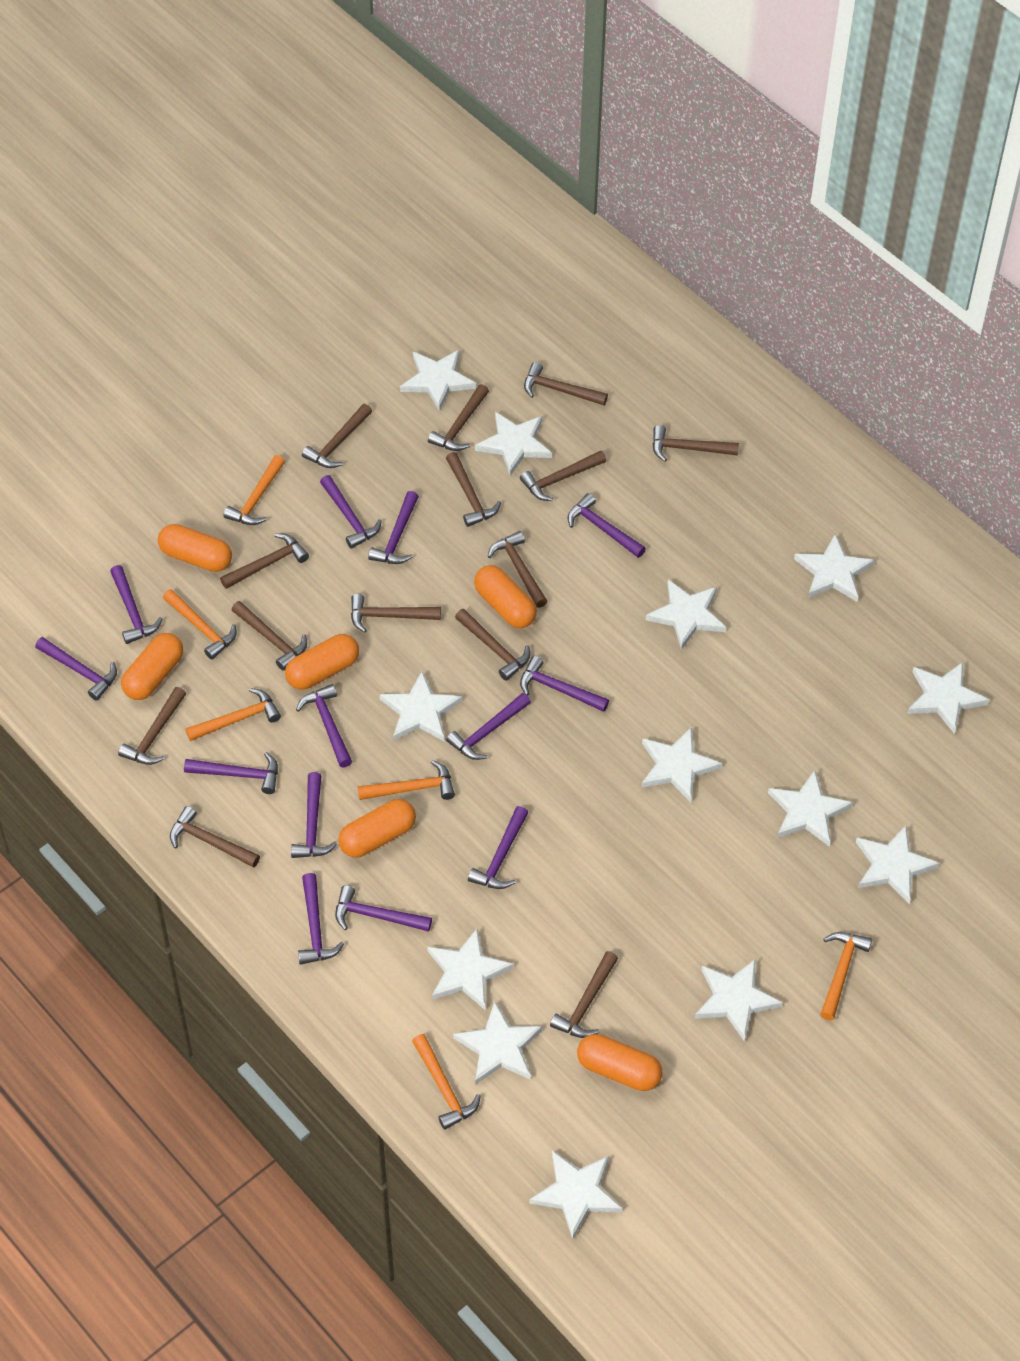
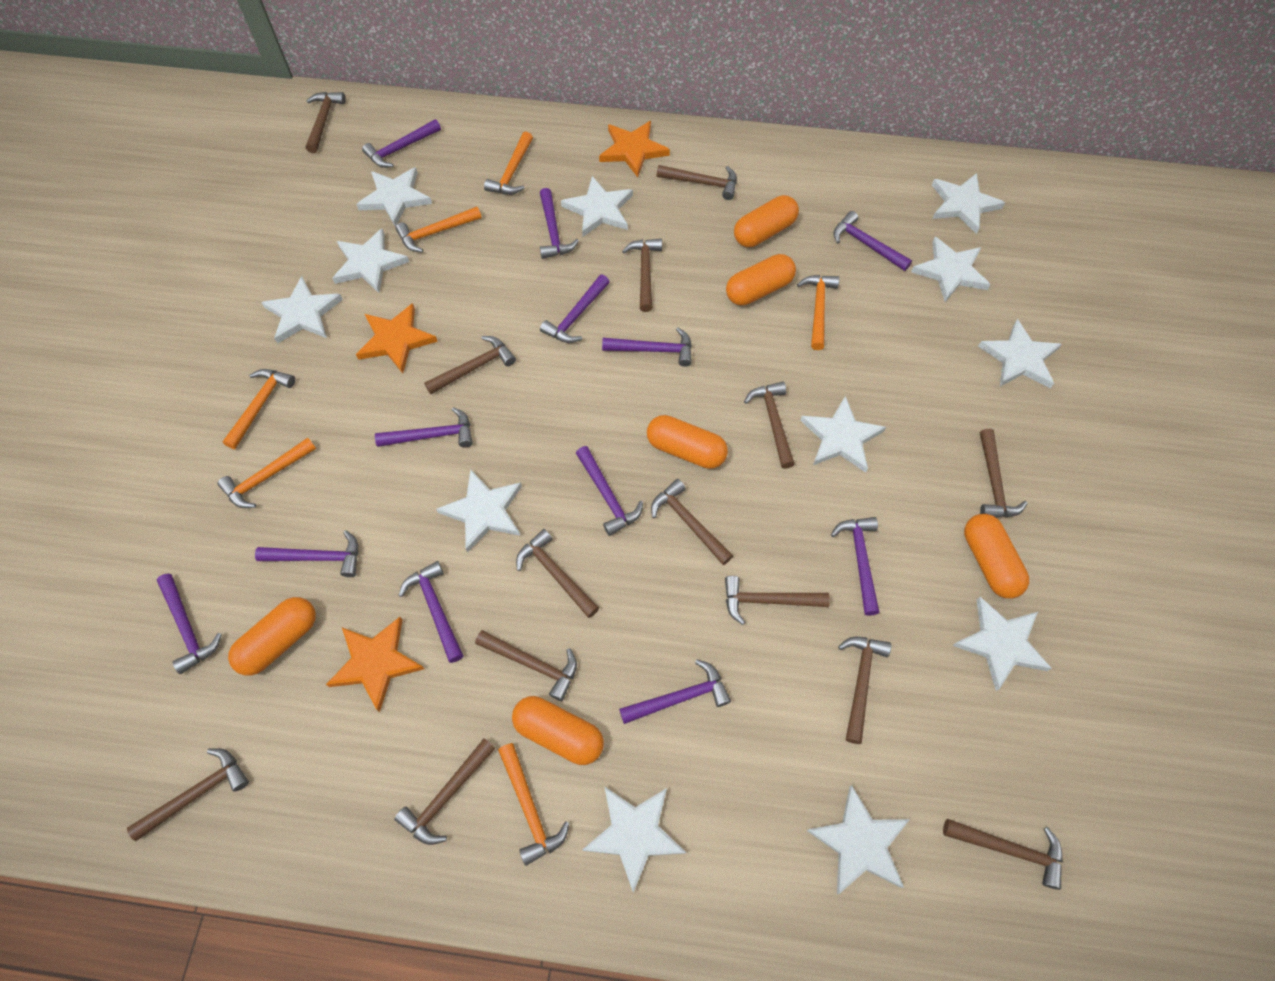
orange star: none = 0 -> [326,617,425,712] [356,303,438,374] [599,121,670,177] = 3
purple hammer: [35,637,117,701] [110,565,163,644] [184,752,278,794] [291,772,337,858] [296,684,352,767] [298,873,344,965] [320,475,382,549] [335,885,432,932] [368,491,419,564] [446,693,531,760] [468,806,529,889] [520,656,609,712] [568,493,646,558] = 13 -> [156,574,222,674] [255,530,358,577] [362,119,441,168] [375,407,473,447] [398,561,464,663] [540,188,579,259] [540,274,609,343] [576,446,643,536] [602,327,692,367] [619,659,731,724] [831,517,880,616] [833,211,912,271] = 12
white star: [380,671,462,742] [400,350,476,412] [427,929,513,1011] [453,1002,542,1085] [475,412,552,476] [529,1151,622,1239] [642,727,722,803] [646,580,726,650] [695,959,783,1042] [768,770,853,847] [794,534,874,602] [856,826,940,904] [907,662,989,734] = 13 -> [261,276,343,344] [332,229,409,293] [356,167,432,227] [436,470,522,553] [561,176,633,236] [582,786,686,893] [800,396,886,473] [806,785,910,894] [911,237,991,302] [932,173,1005,234] [952,597,1052,691] [978,319,1062,388] = 12

